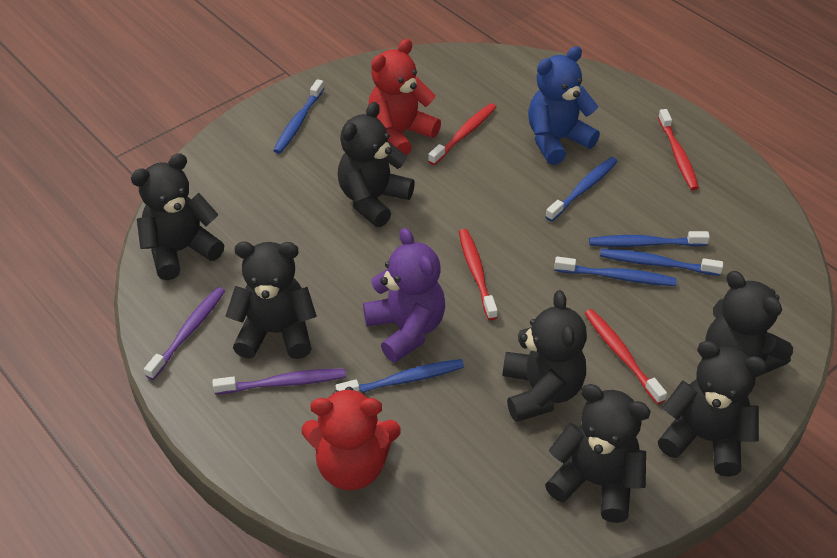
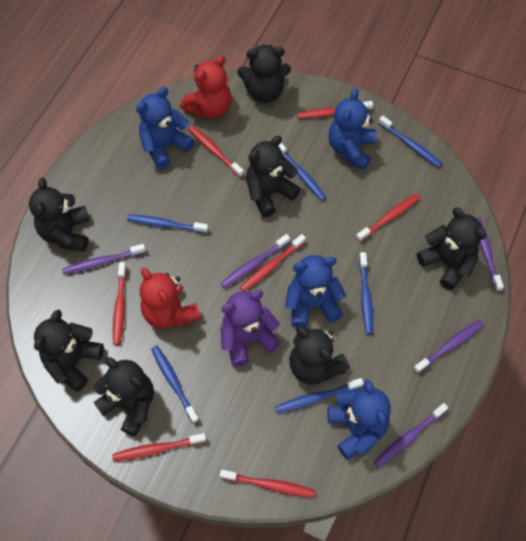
blue teddy bear: [528,46,600,165] = 1 -> [136,87,194,169] [285,255,346,328] [327,379,391,460] [328,88,377,170] = 4
purple toothbrush: [144,287,225,380] [212,369,346,394] = 2 -> [62,244,146,274] [220,234,290,288] [374,403,448,467] [413,320,484,374] [475,216,504,292] = 5
red toothbrush: [428,103,497,165] [459,229,498,320] [584,309,667,404] [658,109,699,190] = 4 -> [112,433,206,461] [113,262,127,345] [188,126,244,178] [220,470,315,498] [240,234,306,291] [297,101,373,119] [356,194,421,242] = 7

